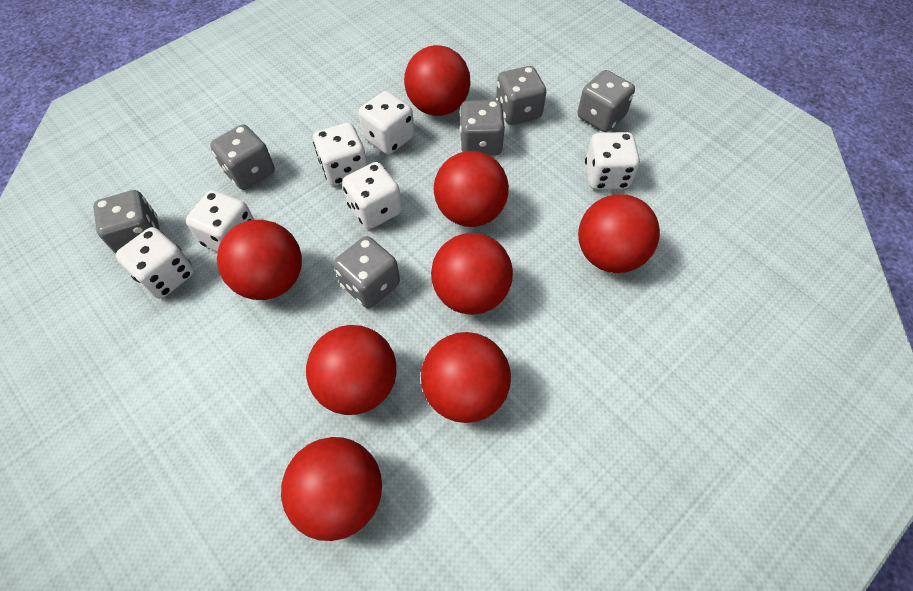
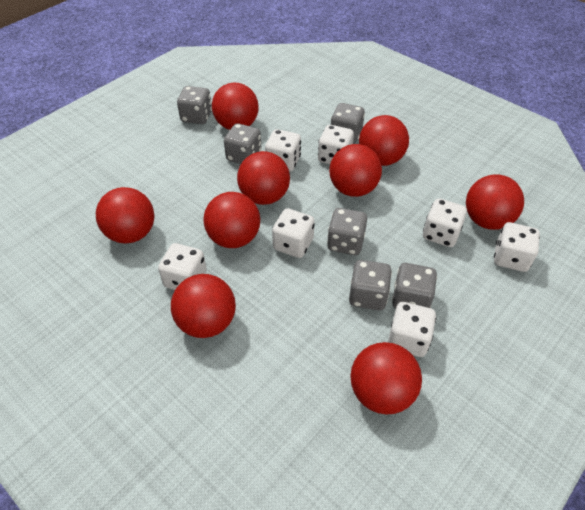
red ball: [217,220,302,300] [281,437,382,541] [306,325,396,415] [404,45,471,116] [421,332,511,423] [431,233,513,315] [434,151,509,227] [578,194,660,273] = 8 -> [96,187,154,244] [171,274,236,338] [204,192,260,248] [212,83,259,130] [237,151,290,205] [329,144,382,197] [350,342,422,415] [359,115,409,166] [466,174,524,230] = 9
white dice: [115,227,194,299] [186,190,254,252] [313,123,367,186] [342,162,402,229] [358,91,414,154] [585,132,640,190] = 6 -> [158,243,207,290] [265,129,301,172] [272,208,315,258] [318,125,354,164] [388,302,436,357] [423,198,467,247] [494,222,540,272] = 7

